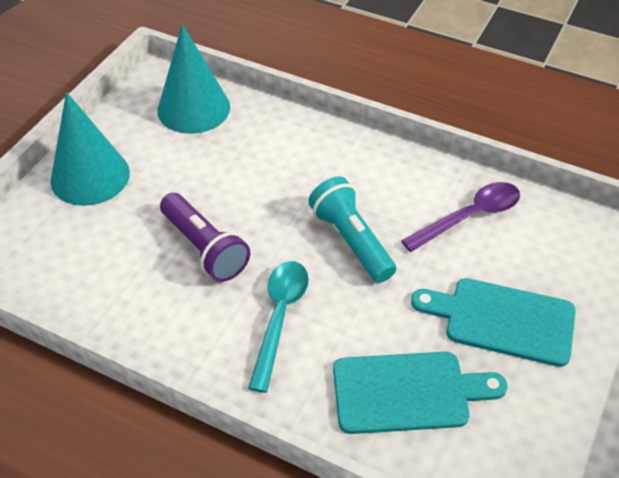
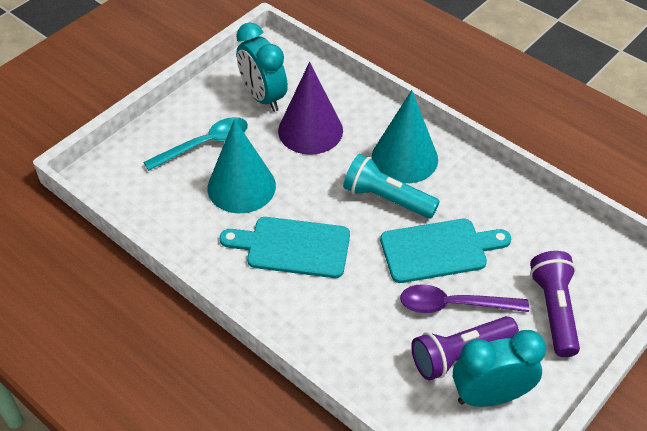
purple cone: none = 0 -> [278,62,343,155] = 1
purple flashlight: [160,193,250,282] = 1 -> [411,316,519,380] [530,251,580,357] = 2
turquoise clock: none = 0 -> [236,22,288,112] [453,330,546,407] = 2

